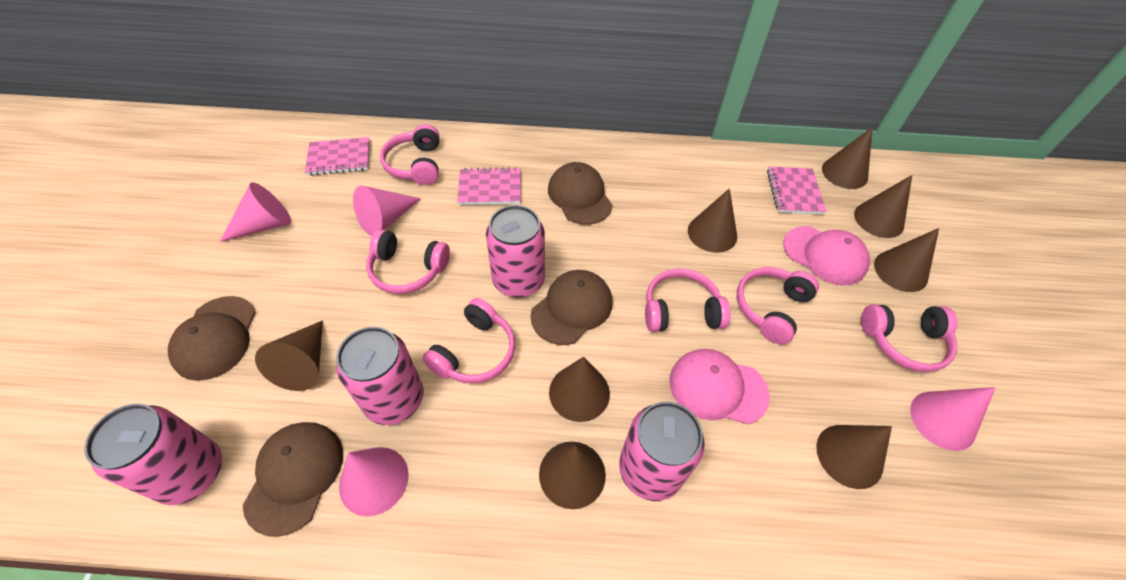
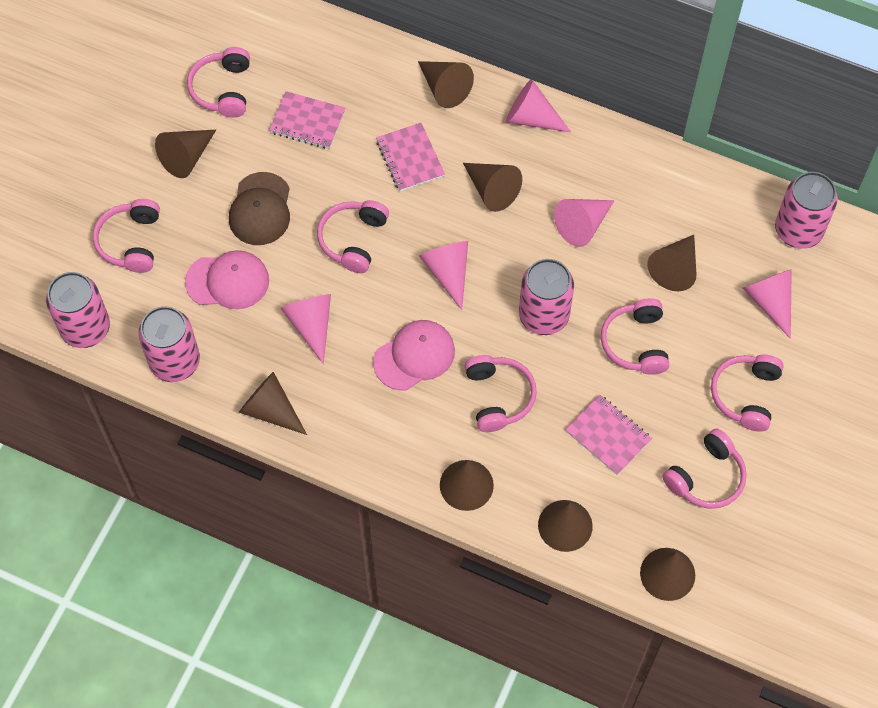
brown cap: [168,296,256,381] [243,422,343,537] [531,270,612,345] [548,162,613,225] = 4 -> [229,172,290,245] = 1
pink cone: [220,182,291,242] [339,447,409,516] [353,186,421,236] [910,387,996,451] = 4 -> [281,294,331,364] [419,241,468,310] [506,79,571,132] [554,199,614,247] [743,269,792,339] = 5
pink headphones: [366,229,450,294] [380,124,439,185] [422,298,515,384] [645,268,731,332] [737,267,819,344] [861,304,958,372] = 6 -> [93,199,160,273] [187,47,250,118] [317,200,389,273] [465,355,537,432] [601,298,669,375] [662,428,747,509] [711,354,784,431] = 7

